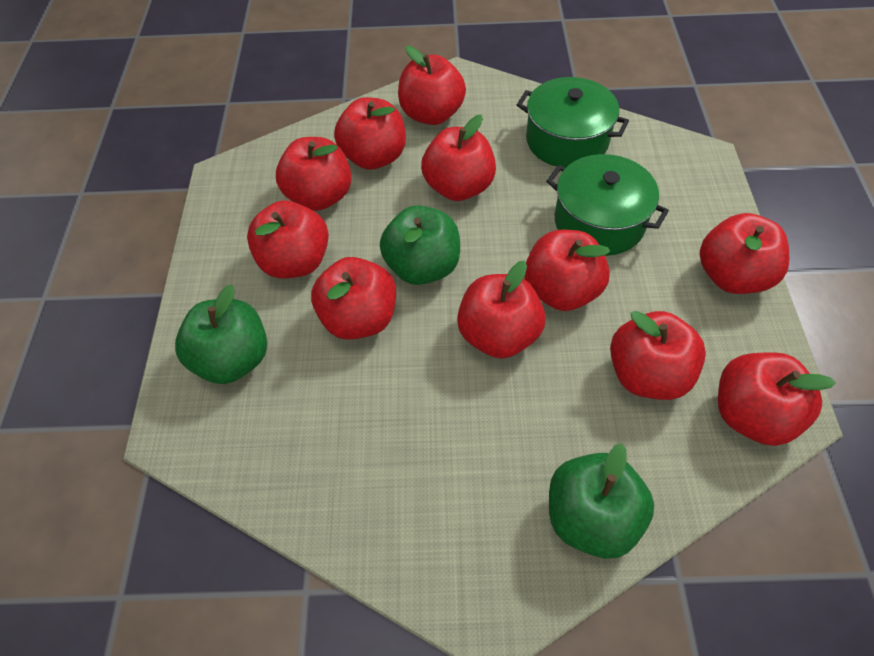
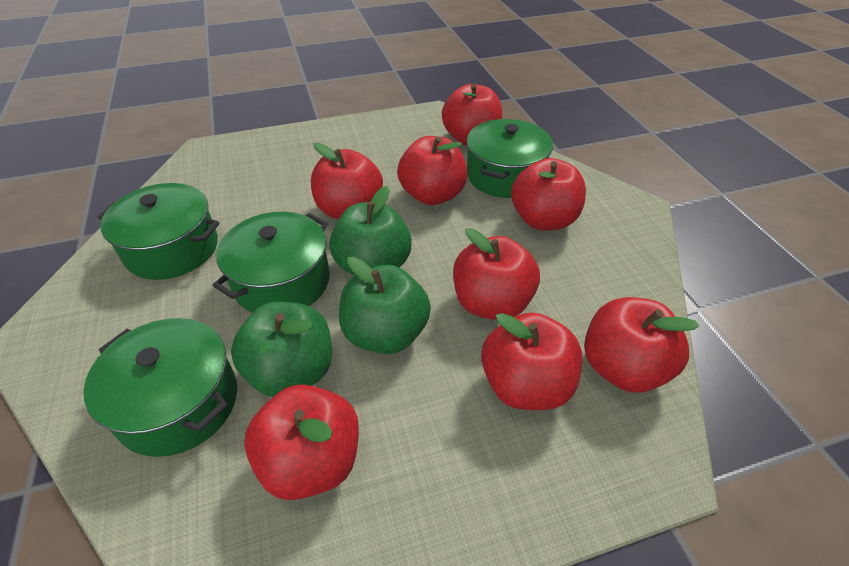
green pot: [517,77,629,168] [546,154,669,256] = 2 -> [83,318,237,457] [98,183,219,280] [213,212,330,313] [467,119,553,198] = 4
red apple: [247,200,329,279] [276,137,352,211] [311,257,396,340] [334,97,406,170] [398,46,466,125] [421,115,496,201] [457,261,545,358] [524,230,610,311] [610,311,706,400] [700,213,789,294] [718,352,836,446] = 11 -> [244,384,359,500] [311,143,383,219] [397,136,467,205] [442,84,502,146] [453,228,540,320] [481,312,583,410] [511,158,586,230] [584,297,699,392] = 8

